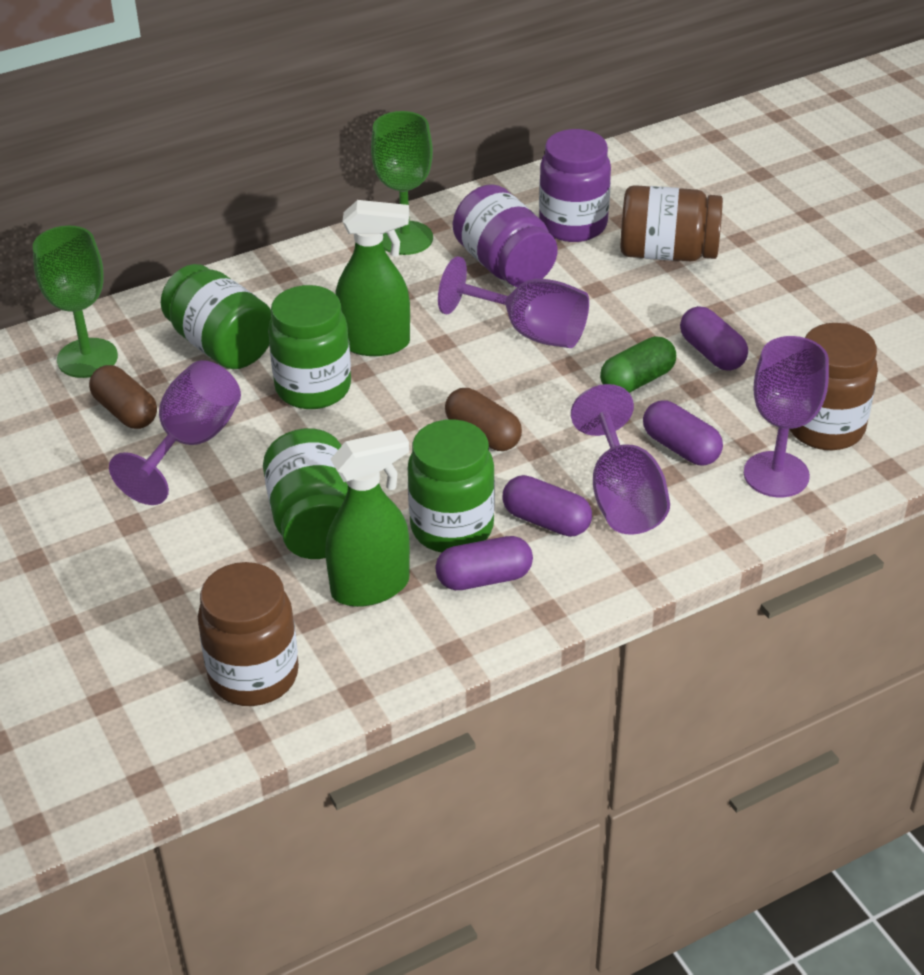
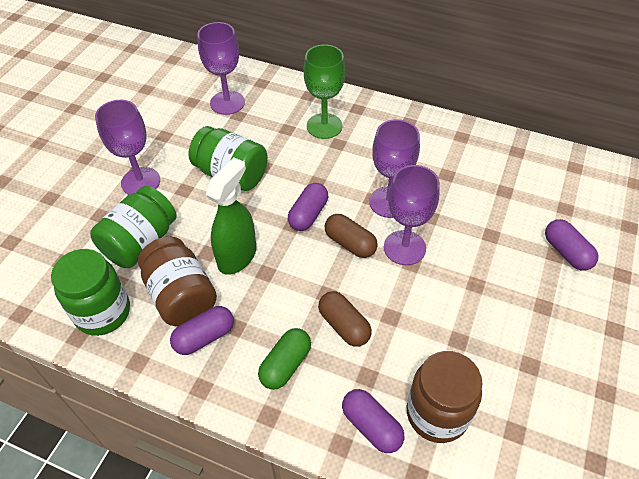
brown jar: [198,562,299,706] [620,185,723,261] [790,323,878,450] = 3 -> [138,237,217,326] [407,351,482,443] = 2
green goblet: [33,226,118,378] [371,111,433,255] = 2 -> [304,44,345,139] = 1
green jar: [161,264,271,369] [263,428,348,559] [268,285,351,409] [408,419,495,552] = 4 -> [51,249,130,336] [90,186,177,268] [189,126,268,191] = 3
green spray bottle: [325,430,410,607] [335,200,410,356] = 2 -> [206,158,256,275] = 1
purple jar: [453,184,558,287] [539,129,611,242] = 2 -> none = 0

